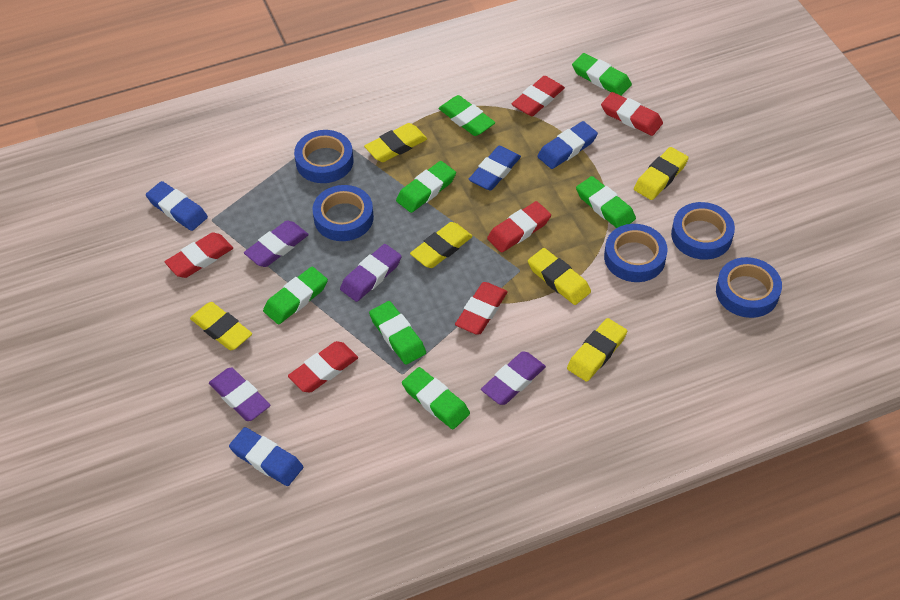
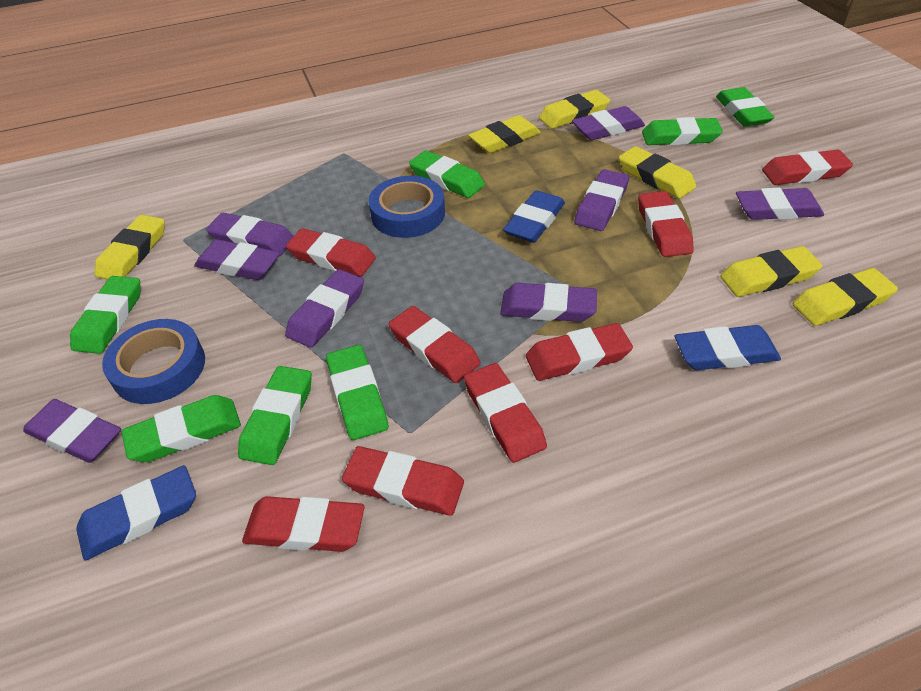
blue eraser: [146,181,208,231] [229,427,303,486] [469,146,521,191] [537,121,598,169] = 4 -> [76,465,196,561] [503,190,565,243] [674,325,781,370] = 3
blue tape: [294,130,353,183] [313,185,374,241] [604,224,668,282] [671,202,735,260] [716,257,782,318] = 5 -> [102,319,205,404] [369,176,445,238] = 2
purple eraser: [209,367,271,421] [244,221,309,267] [340,244,402,302] [481,351,546,405] = 4 -> [23,399,121,463] [194,239,280,280] [206,213,293,256] [285,269,364,348] [500,283,597,322] [572,106,645,140] [574,169,629,231] [736,188,824,220] = 8
red eraser: [165,232,233,278] [288,341,358,393] [455,282,508,335] [487,201,551,253] [512,76,565,116] [601,92,663,136] = 6 -> [242,496,365,552] [286,228,376,277] [342,446,464,516] [388,306,481,383] [464,363,547,463] [526,323,633,381] [638,191,694,257] [762,150,853,185] = 8

